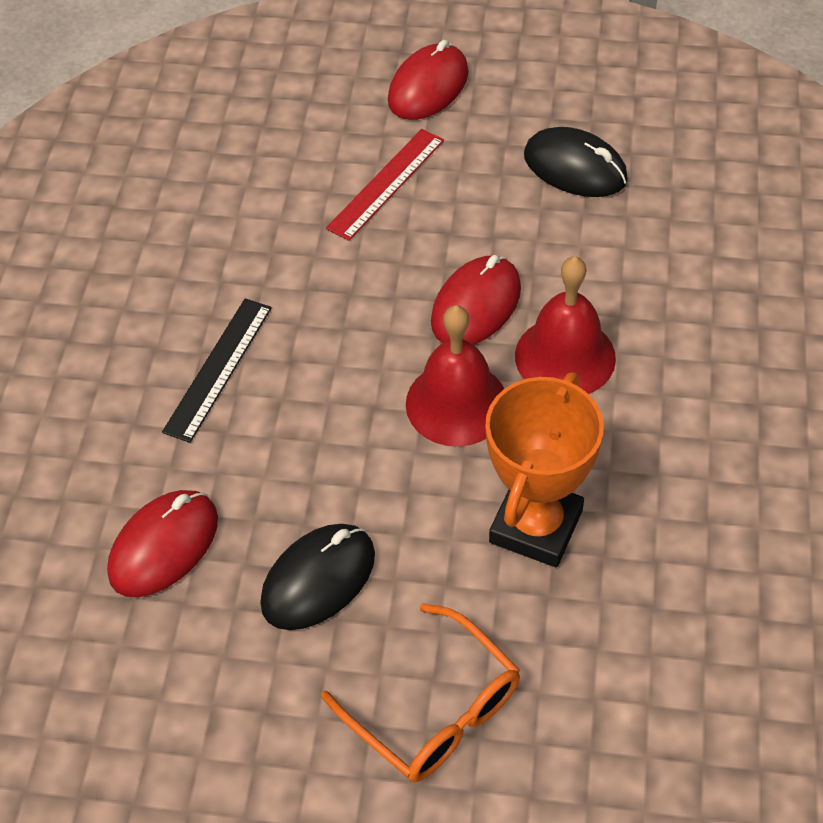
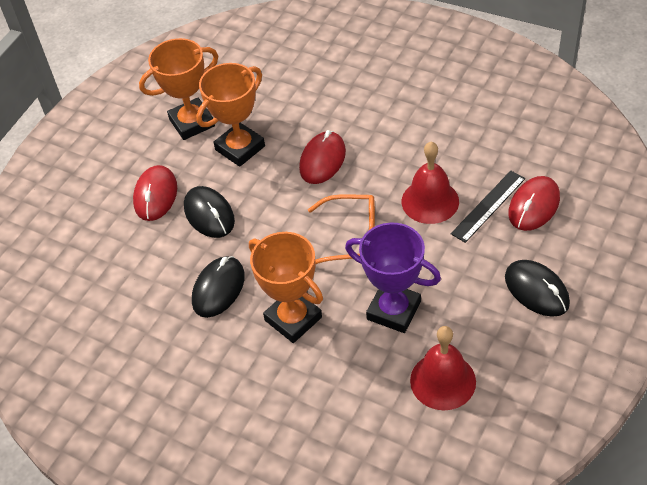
black mouse: [260,524,375,630] [524,127,628,197] = 2 -> [184,186,235,238] [192,256,245,318] [505,260,570,317] = 3
orange trophy: [485,372,604,567] = 1 -> [139,38,219,140] [196,63,265,167] [249,232,323,343] = 3
purple trophy: none = 0 -> [345,223,441,333] = 1
red ruler: [326,129,444,241] = 1 -> none = 0

